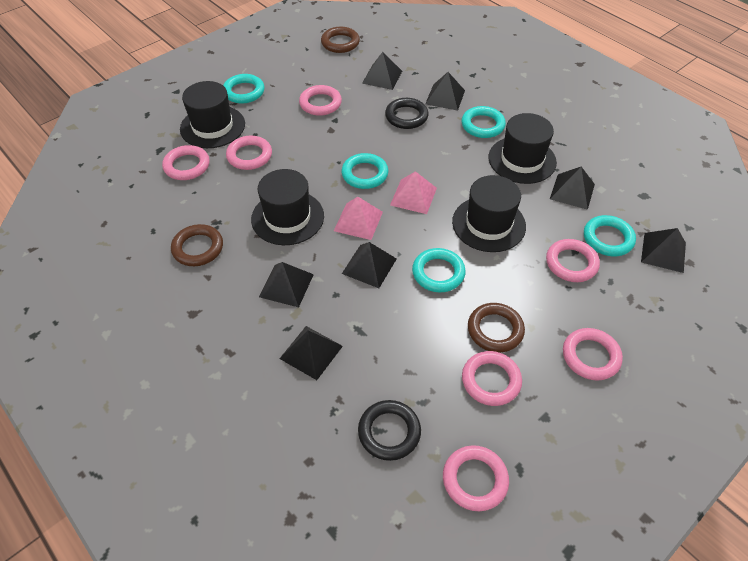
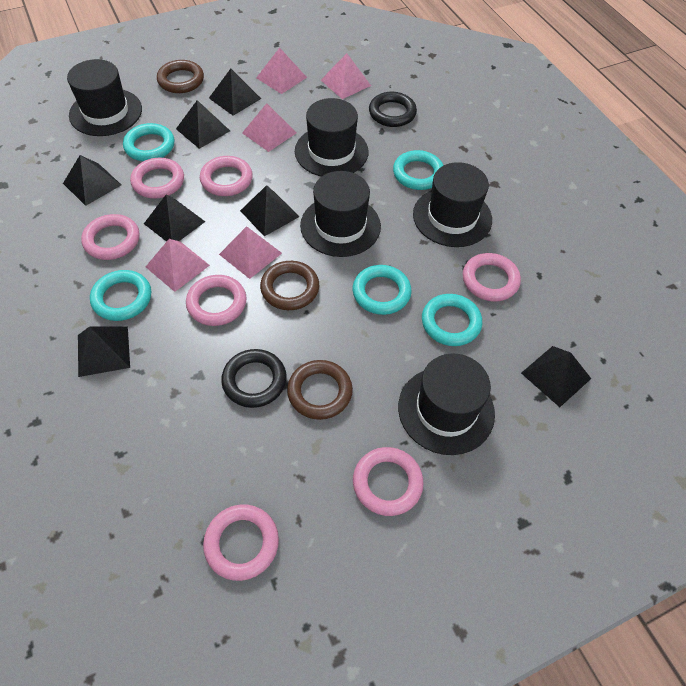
black hat: [180,81,245,148] [251,169,324,245] [452,175,526,252] [488,113,557,184] = 4 -> [67,59,142,136] [295,98,369,177] [300,171,381,257] [398,353,495,455] [413,162,492,247] = 5
pink pyramid: [334,197,383,240] [390,171,437,214] = 2 -> [146,239,210,292] [219,226,282,279] [242,103,296,152] [256,48,307,94] [321,53,371,99] = 5

